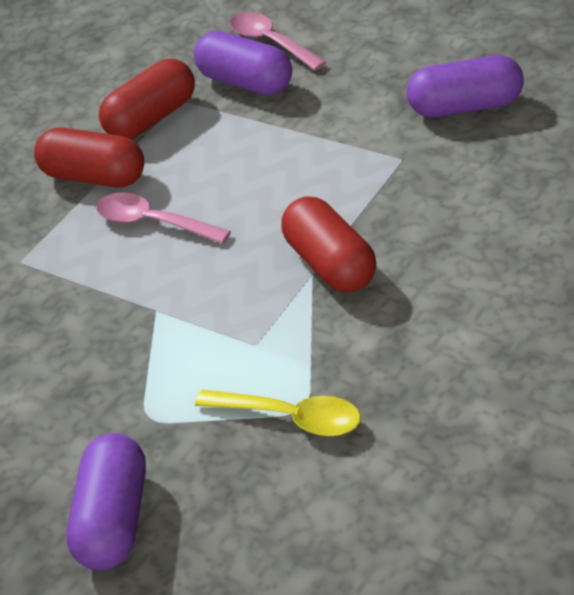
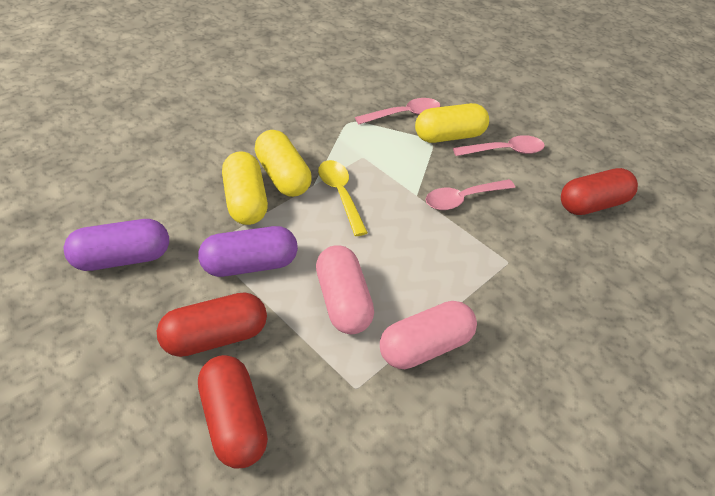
pink capsule: none = 0 -> [316,245,374,334] [380,301,477,369] = 2
pink spoon: [96,192,231,244] [230,12,326,71] = 2 -> [355,98,441,124] [426,179,515,210] [453,135,545,156] = 3
purple capsule: [66,433,146,570] [194,31,292,95] [407,55,524,117] = 3 -> [64,219,169,271] [198,226,298,277] = 2
yellow capsule: none = 0 -> [222,152,268,225] [255,130,312,197] [415,103,489,143] = 3

